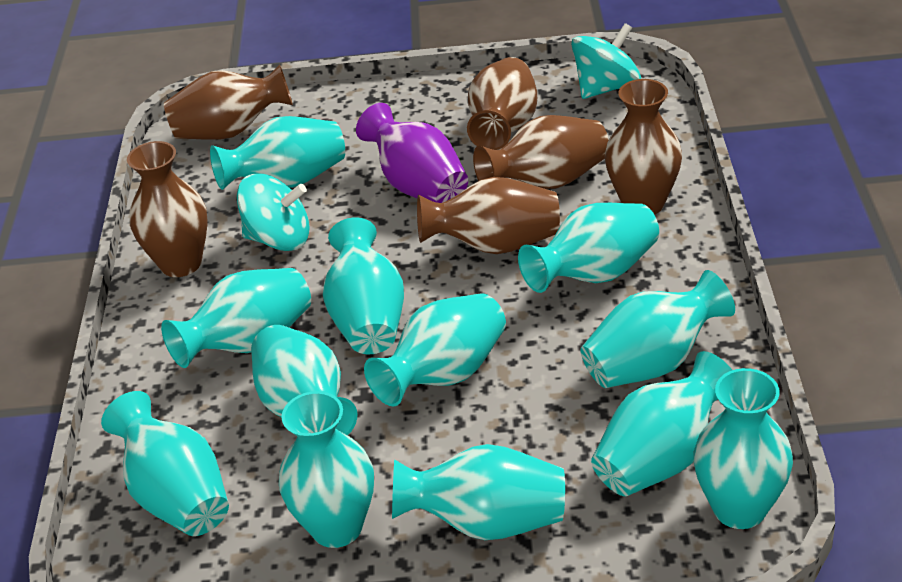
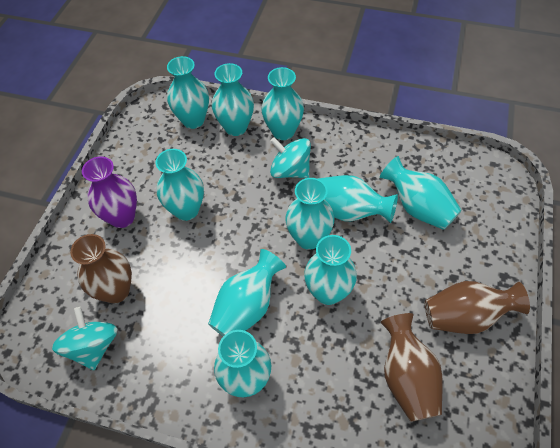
brown vase: [127,141,207,277] [164,64,293,140] [417,177,560,254] [467,57,537,150] [473,115,609,189] [605,79,682,215] = 6 -> [70,234,132,303] [381,313,443,422] [425,281,530,334] = 3
turquoise vase: [101,391,229,536] [161,268,311,368] [210,116,345,190] [251,325,357,435] [279,391,374,548] [323,217,404,354] [364,293,506,406] [392,444,565,540] [518,203,659,293] [581,270,735,388] [591,351,732,496] [694,368,793,529] = 12 -> [155,149,204,221] [167,56,209,129] [208,249,286,336] [212,63,254,136] [214,330,271,397] [261,67,304,140] [285,178,334,250] [304,235,357,305] [318,175,398,223] [380,156,462,230] = 10

